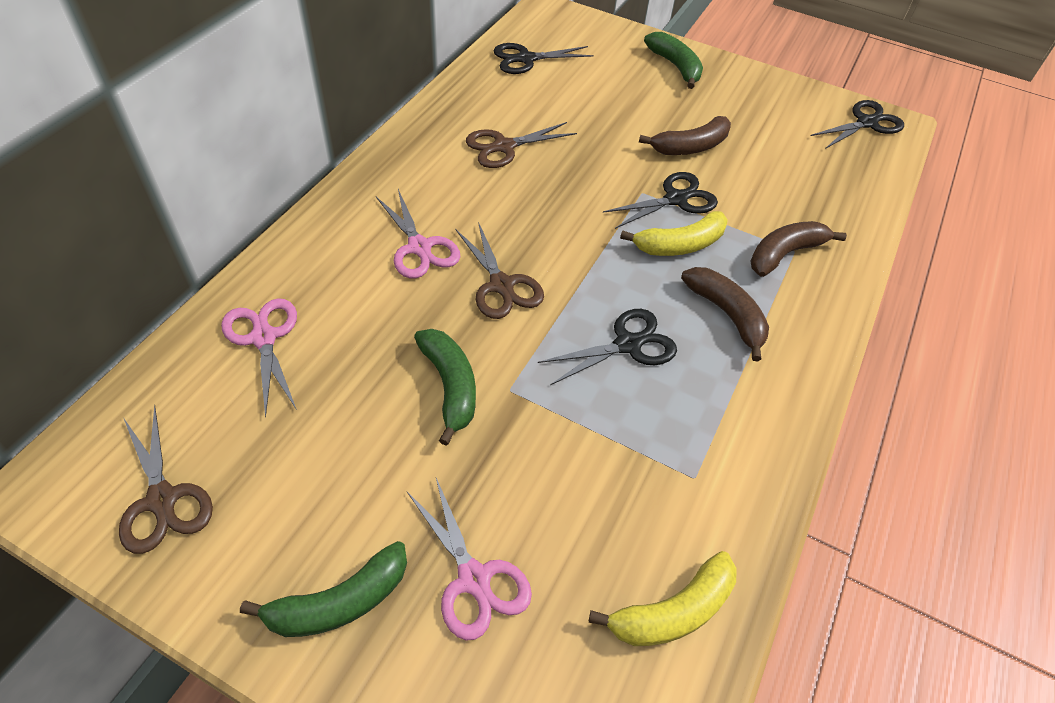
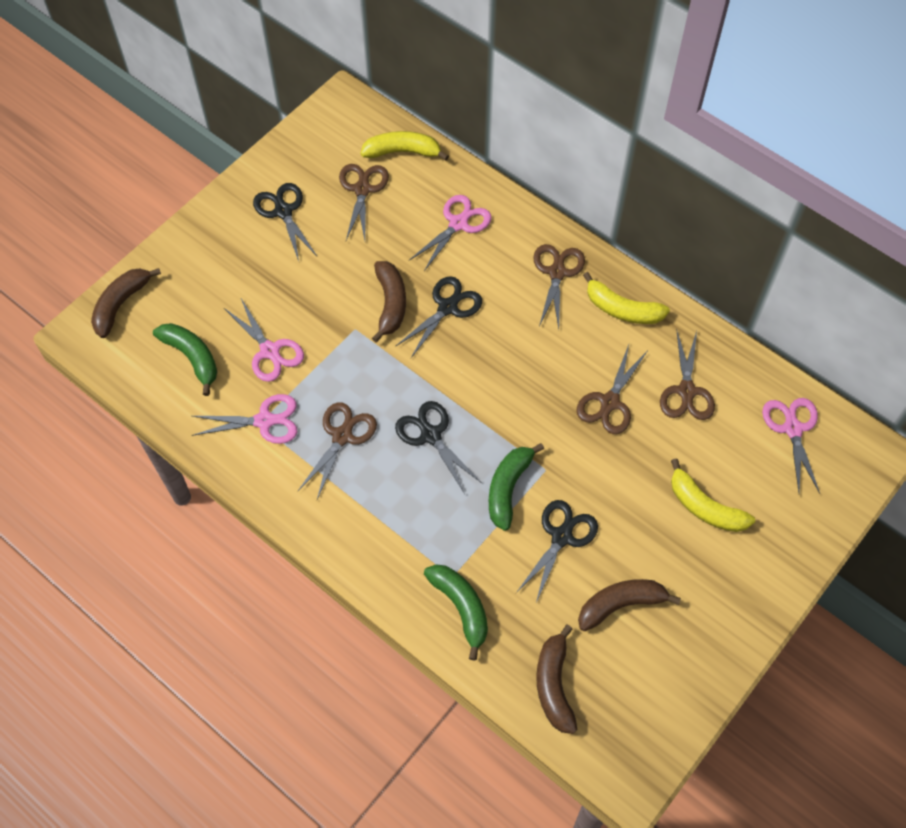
brown banana: [639,116,731,155] [681,267,769,361] [751,221,847,277] = 3 -> [91,268,161,338] [372,261,406,343] [536,625,577,734] [578,579,681,631] = 4
brown scissors: [119,405,213,554] [456,222,544,319] [466,122,577,168] = 3 -> [298,402,377,499] [339,164,389,240] [533,244,585,329] [576,345,647,434] [660,329,715,420] = 5
pink scissors: [221,298,297,417] [376,189,461,279] [407,478,532,640] = 3 -> [192,394,297,444] [224,299,304,382] [409,195,492,271] [762,398,820,494] = 4
yellow banana: [589,551,736,646] [620,211,728,256] = 2 -> [361,131,449,161] [583,272,670,324] [671,458,755,532] = 3

